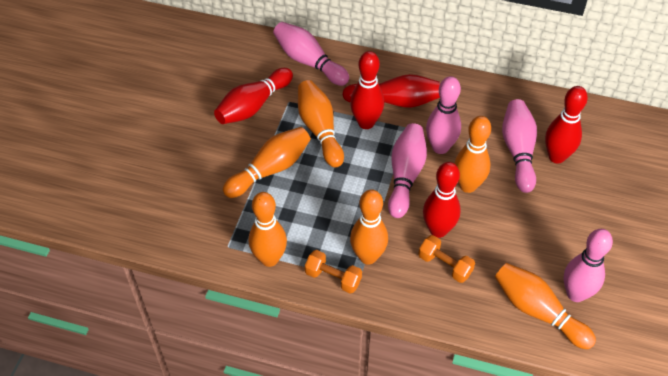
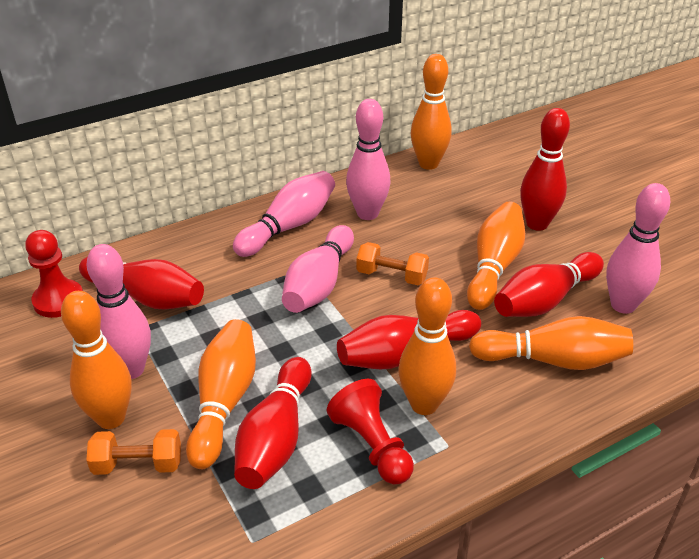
red pawn: none = 0 -> [25,230,83,318] [327,379,414,485] = 2

